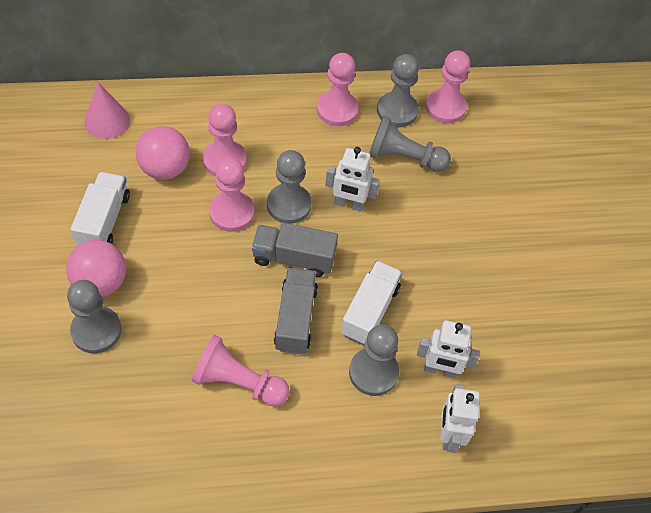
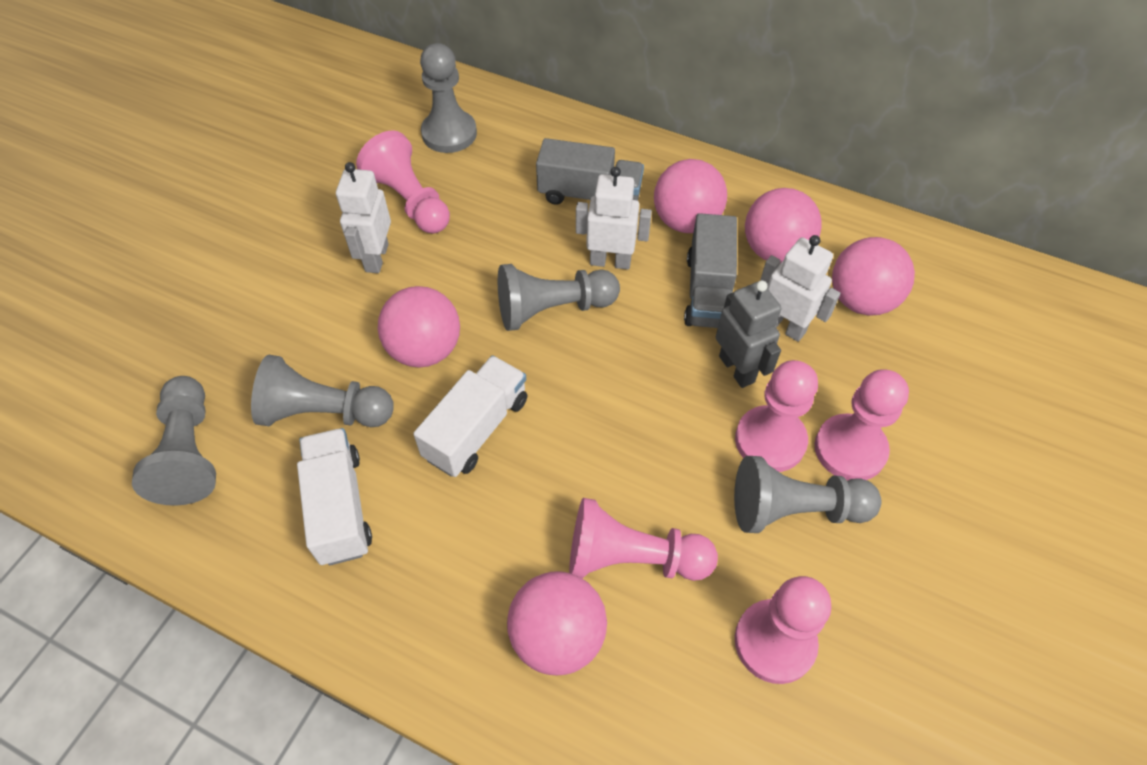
grey robot: none = 0 -> [716,281,781,388] = 1
pink ball: [66,240,126,297] [136,126,190,180] = 2 -> [378,286,460,368] [507,571,607,675] [654,159,727,233] [745,188,822,264] [832,237,915,316] = 5
pink cone: [84,82,130,139] = 1 -> none = 0

